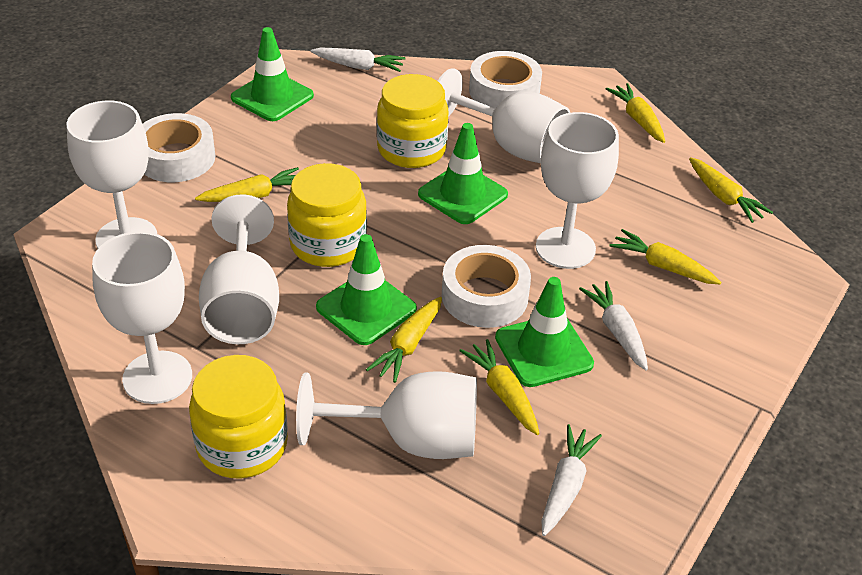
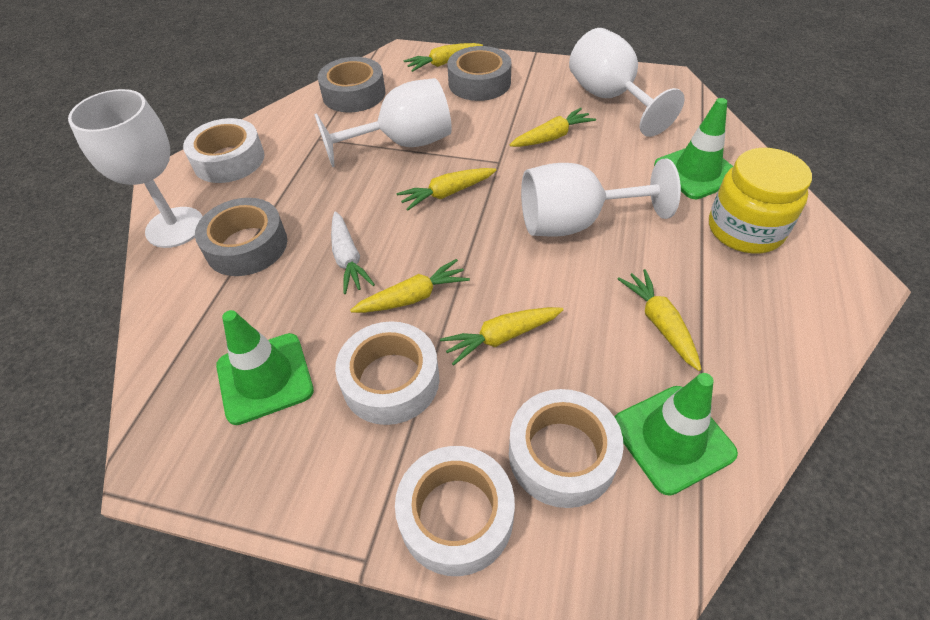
green traffic cone: [231,27,314,121] [316,234,417,345] [418,123,508,224] [495,277,594,387] = 4 -> [216,310,314,425] [615,373,738,496] [654,98,734,199] = 3
grey tape: none = 0 -> [195,198,287,276] [318,57,385,112] [447,46,512,101] = 3
white carrot: [311,48,406,72] [541,424,602,536] [579,281,648,370] = 3 -> [331,212,375,294] = 1
white goblet: [66,101,157,248] [92,231,192,404] [199,194,279,344] [296,371,477,459] [438,68,570,163] [536,112,619,269] = 6 -> [68,89,203,248] [314,78,452,167] [521,159,681,237] [569,28,685,137] = 4
white tape: [143,113,215,182] [442,245,531,328] [469,51,542,108] = 3 -> [183,118,265,183] [335,321,439,425] [395,446,515,576] [509,389,624,508] = 4
yellow jar: [189,355,288,478] [287,163,367,267] [377,74,448,168] = 3 -> [709,148,812,253] = 1

